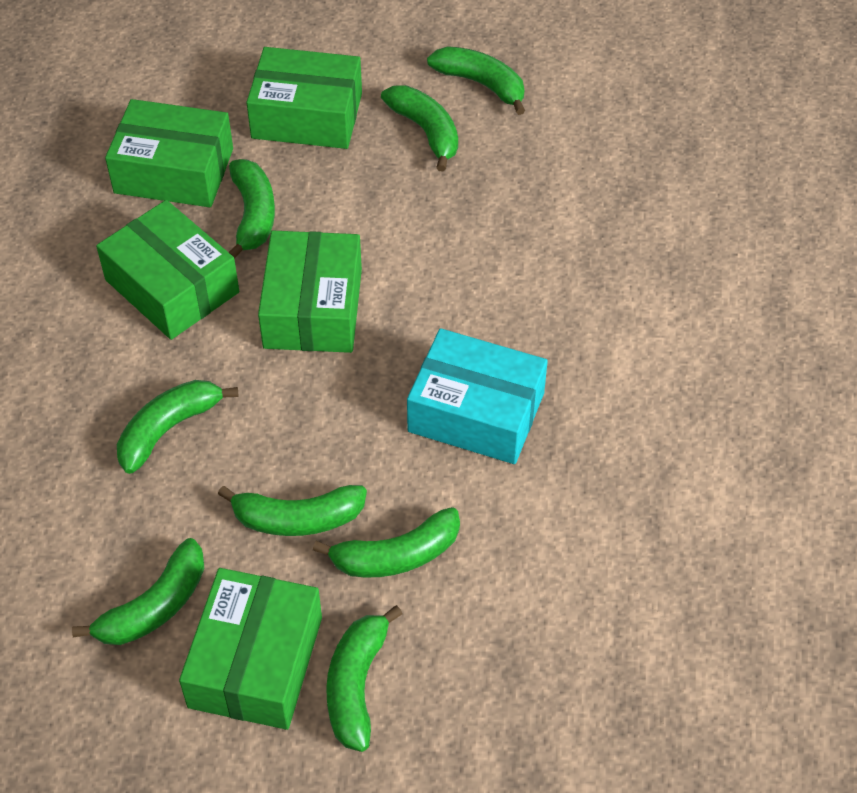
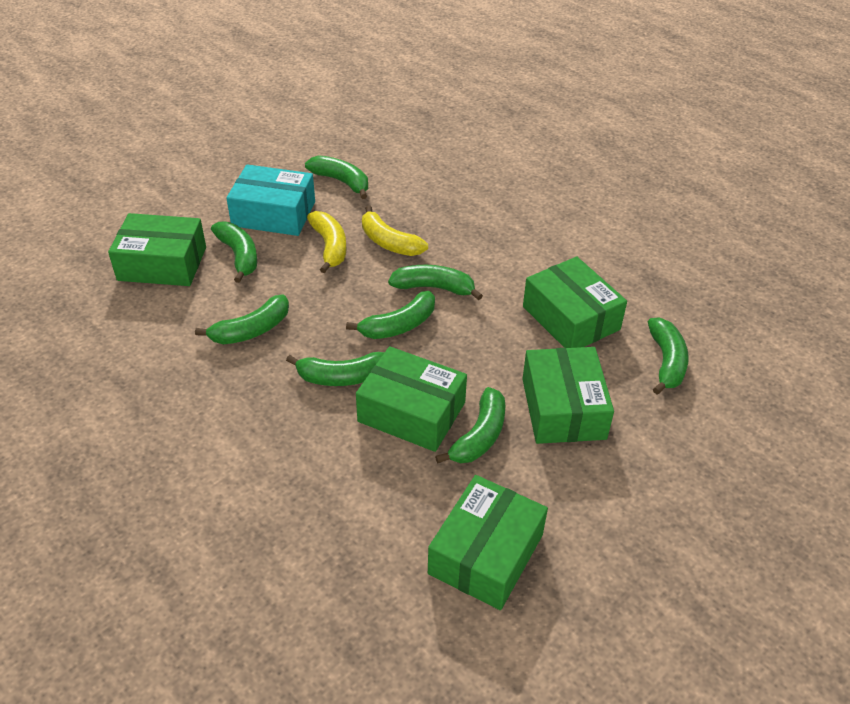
yellow banana: none = 0 -> [307,211,347,273] [362,205,428,256] = 2

